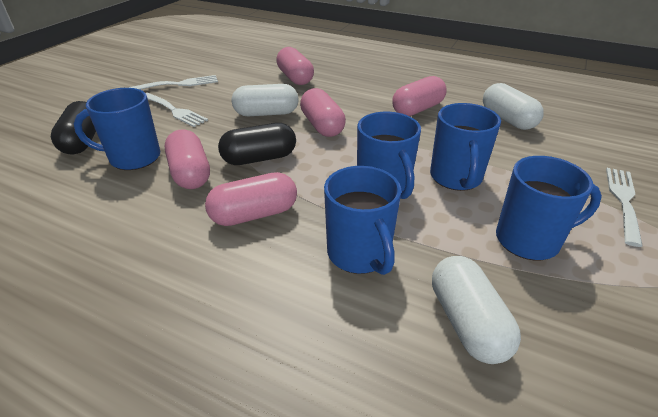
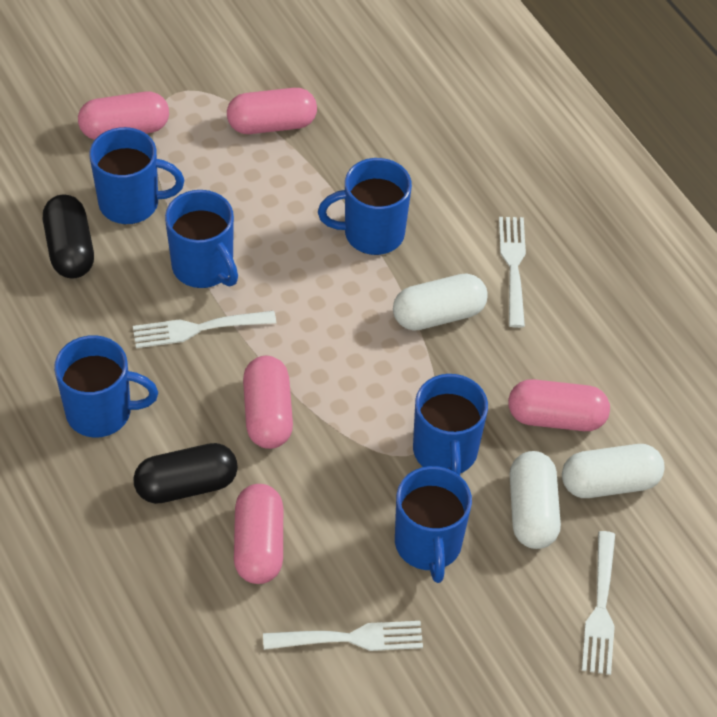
blue mug: [74,88,160,170] [324,166,401,275] [357,112,421,199] [430,103,501,191] [496,156,602,260] = 5 -> [54,335,158,437] [89,127,184,224] [165,190,238,288] [318,158,412,255] [395,466,472,583] [413,374,488,475] = 6
white fork: [129,75,218,90] [146,93,208,127] [606,168,643,247] = 3 -> [133,311,276,348] [263,621,423,651] [499,217,526,328] [582,531,615,675] = 4

